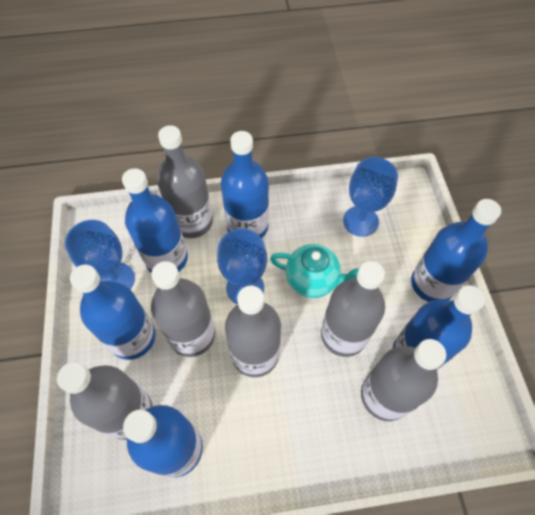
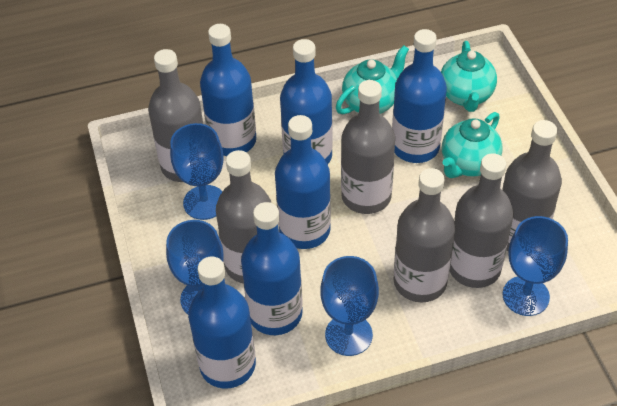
blue goblet: [65,220,135,289] [217,229,267,304] [343,157,398,237] = 3 -> [166,220,224,314] [170,123,223,220] [320,256,379,356] [502,216,568,316] = 4
turquoise teapot: [270,244,359,298] = 1 -> [336,45,409,114] [441,41,497,112] [442,112,502,178] = 3

